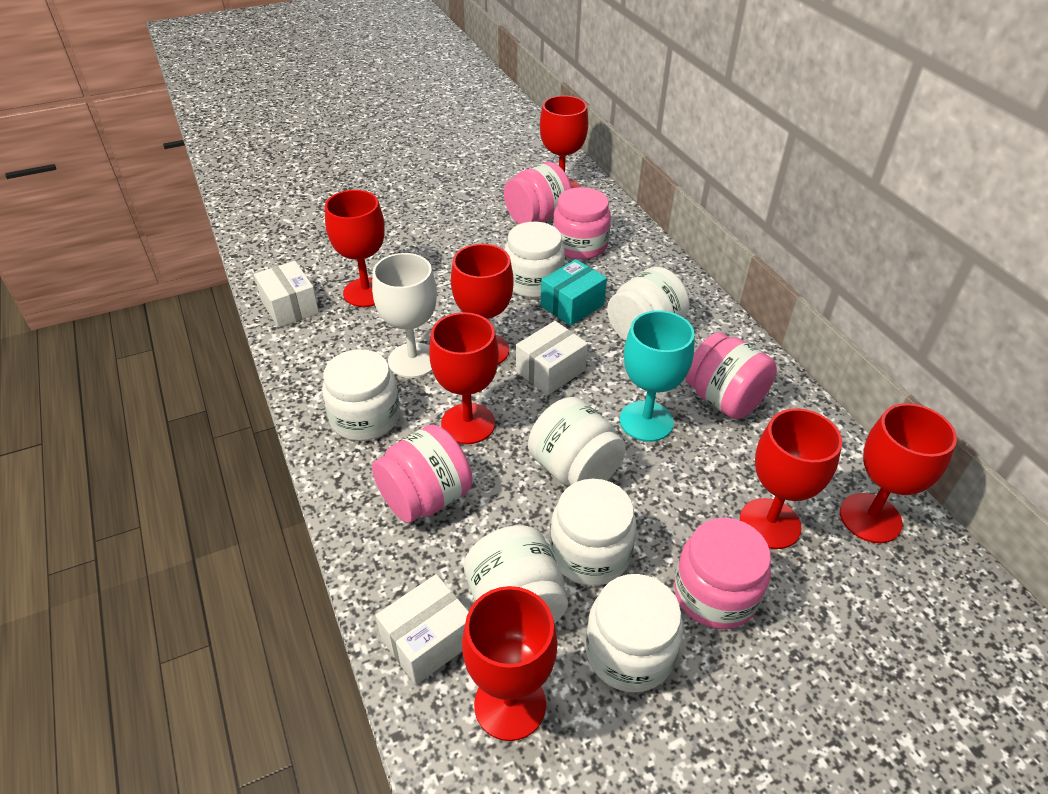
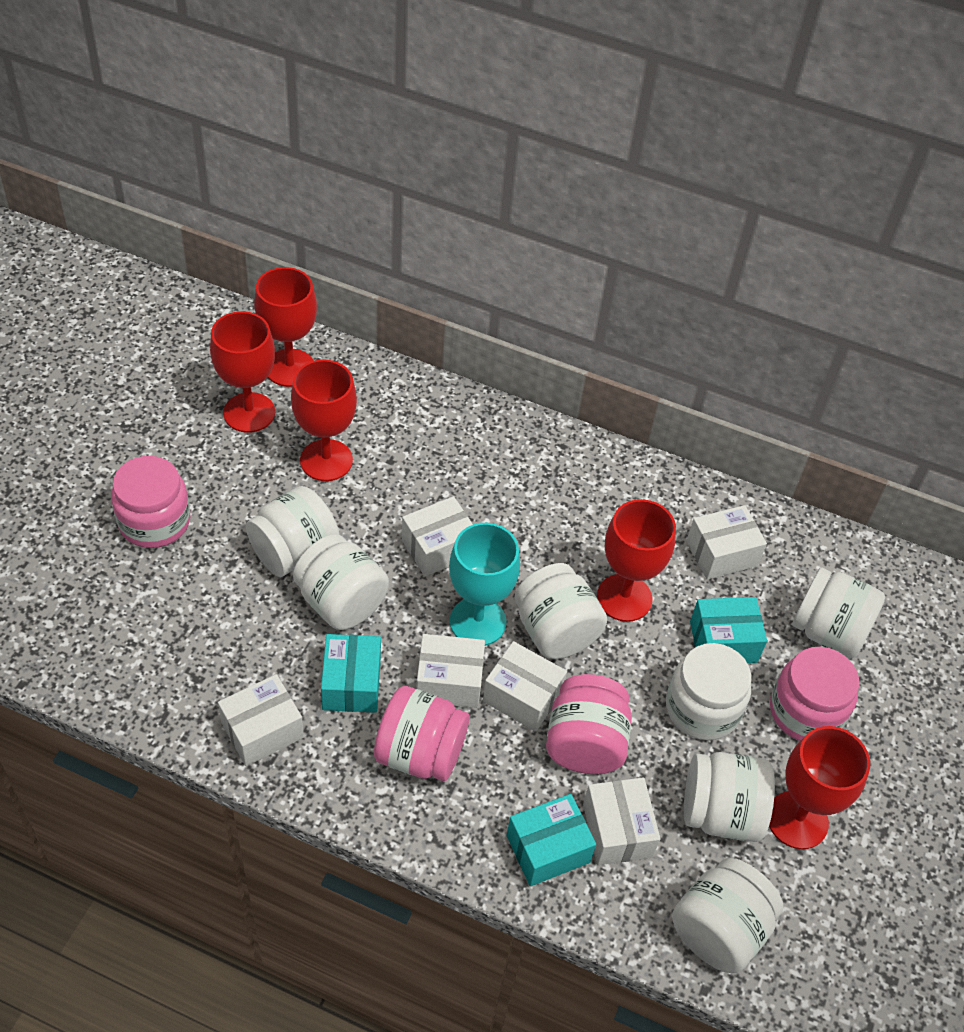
pink jar: [372,424,473,523] [504,162,572,224] [553,187,611,260] [674,518,771,629] [685,332,777,419] = 5 -> [111,456,190,548] [374,686,470,781] [546,674,632,774] [770,647,859,741] = 4
red goblet: [325,190,385,307] [429,312,499,444] [451,244,514,364] [462,586,557,741] [540,96,588,188] [740,408,842,549] [840,403,957,543] = 7 -> [210,311,275,433] [254,267,317,387] [291,359,357,481] [597,499,676,622] [769,726,870,849] = 5
turquoise box: [540,259,607,326] = 1 -> [321,634,381,713] [507,794,596,886] [690,597,767,663] = 3
white box: [254,261,319,328] [375,574,469,685] [516,321,588,395] = 3 -> [218,674,304,766] [402,496,473,576] [416,634,485,708] [483,641,567,732] [583,777,660,865] [687,505,767,580] = 6
white goblet: [372,253,437,378] = 1 -> none = 0

